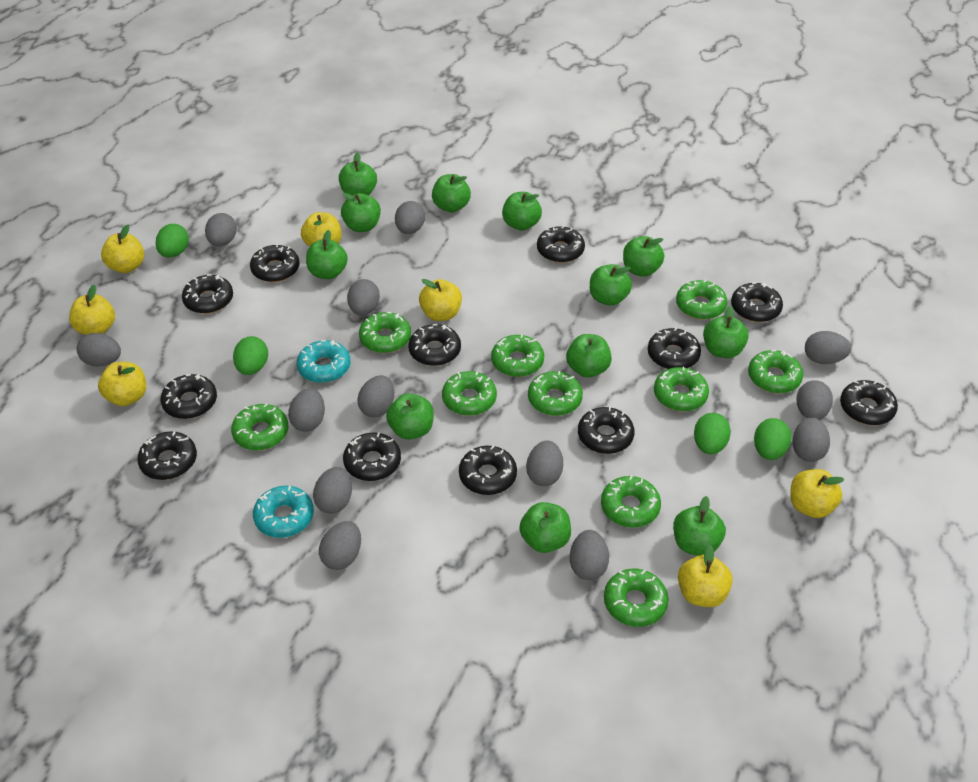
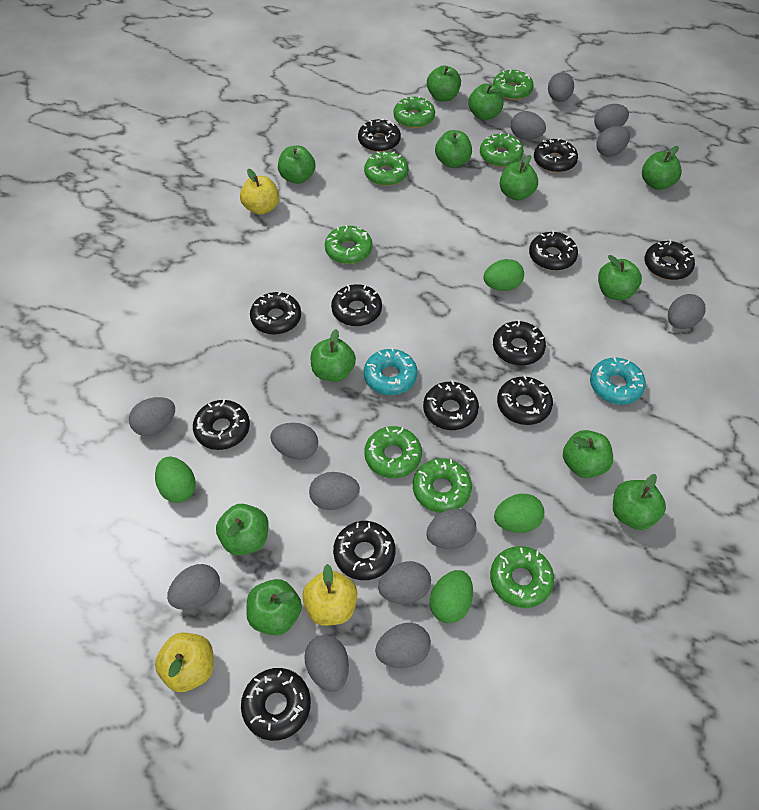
green donut: [231,403,289,450] [359,312,411,353] [442,371,497,416] [491,334,544,377] [528,371,583,416] [601,476,661,528] [604,569,668,627] [654,367,709,411] [676,280,727,319] [748,350,803,393] = 10 -> [325,225,373,264] [364,151,409,186] [364,426,422,478] [394,96,435,128] [413,458,472,513] [480,132,524,167] [490,546,554,608] [493,69,534,100] = 8
yellow apple: [69,285,115,335] [98,362,146,406] [101,225,144,273] [301,212,341,247] [419,279,462,321] [678,545,733,607] [790,469,844,518] = 7 -> [155,633,214,692] [240,169,279,215] [302,564,358,626] = 3

